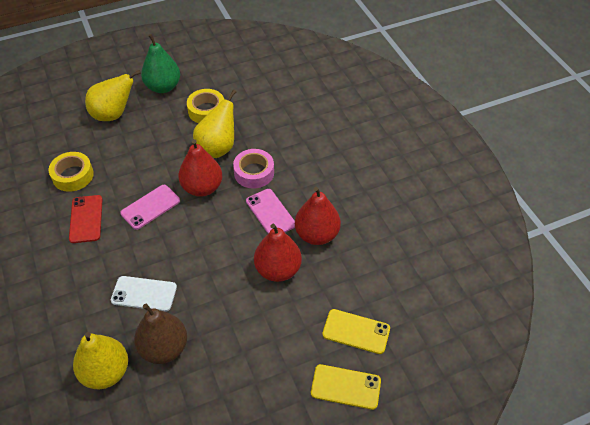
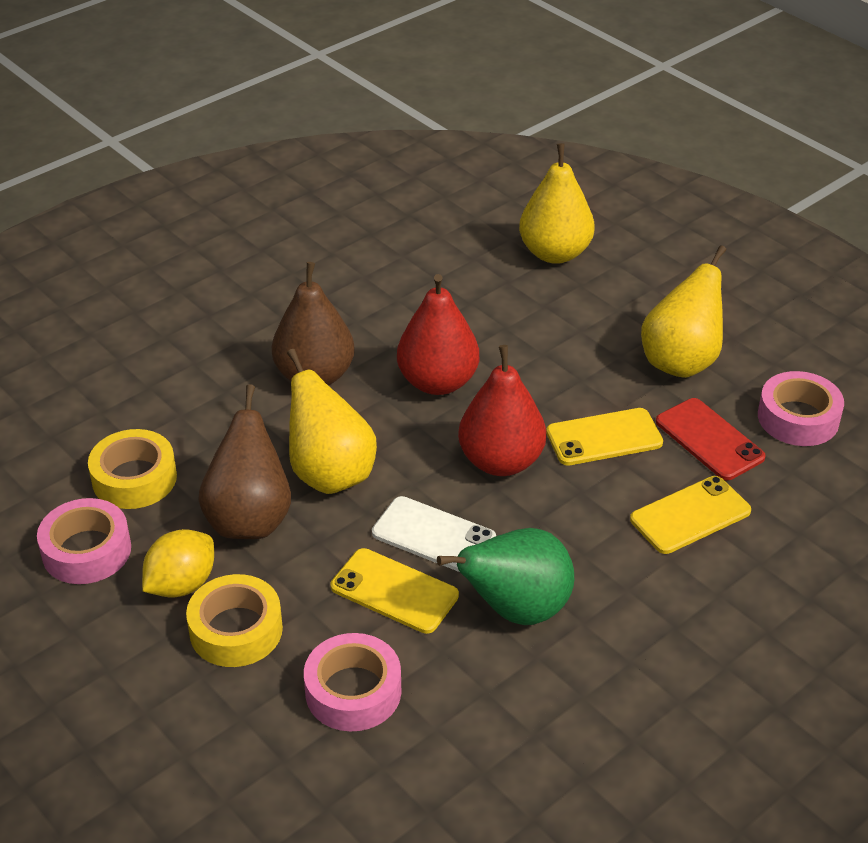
brown pear: [134,304,187,364] = 1 -> [198,384,291,539] [272,262,355,385] = 2
pink phone: [120,185,180,230] [246,189,295,234] = 2 -> none = 0
pink tape: [233,149,274,188] = 1 -> [37,498,131,584] [304,633,401,731] [758,371,844,446] = 3
red pear: [178,139,222,197] [254,224,302,282] [295,187,341,245] = 3 -> [397,274,479,395] [458,345,546,476] = 2
yellow lemon: none = 0 -> [142,529,214,598] = 1
yellow phone: [311,364,381,410] [322,309,390,354] = 2 -> [331,548,459,634] [546,408,663,466] [630,476,751,554] = 3

